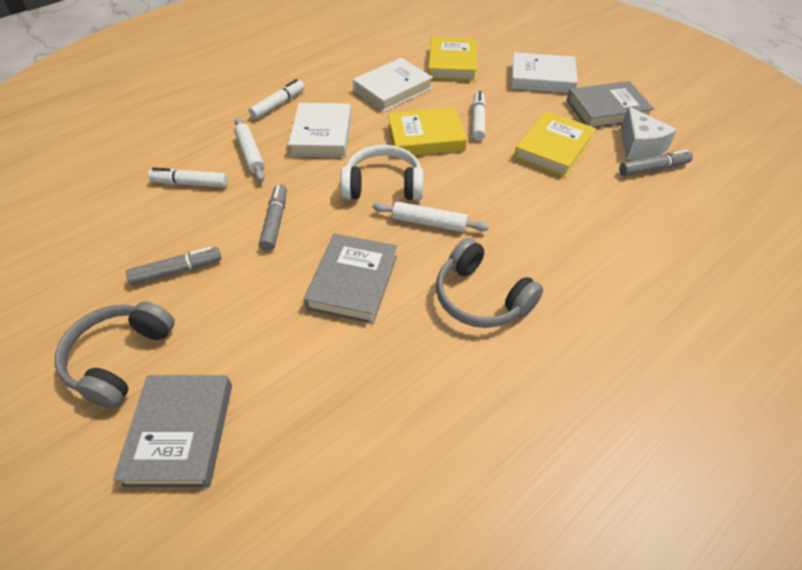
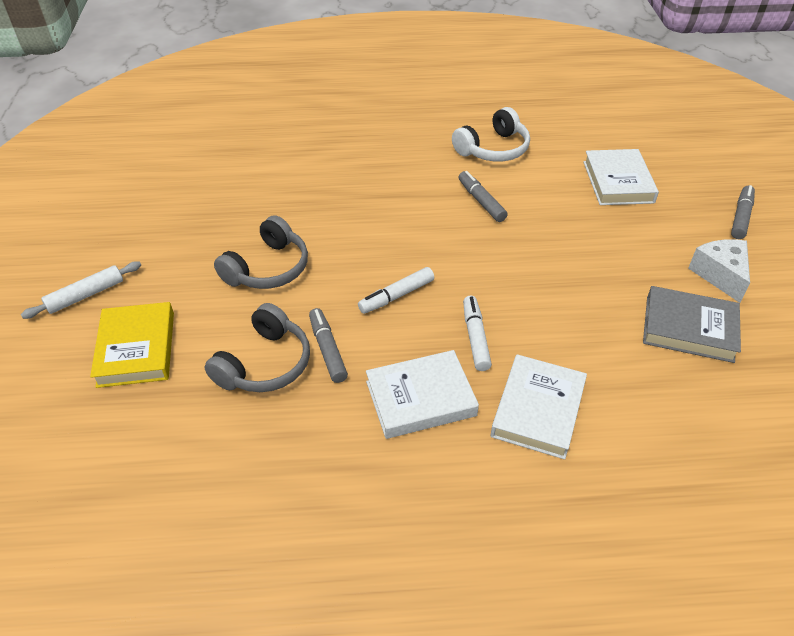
grey book: [113,375,232,488] [304,233,397,324] [567,81,654,128] = 3 -> [643,286,741,363] = 1
white marker: [148,167,228,187] [249,79,305,119] [472,91,486,141] = 3 -> [358,267,434,314] [463,296,492,371] = 2
white rolling pin: [234,118,265,182] [372,201,489,232] = 2 -> [21,261,141,319] = 1
yellow book: [388,107,467,156] [428,37,477,81] [514,111,596,178] = 3 -> [90,302,174,388] = 1

